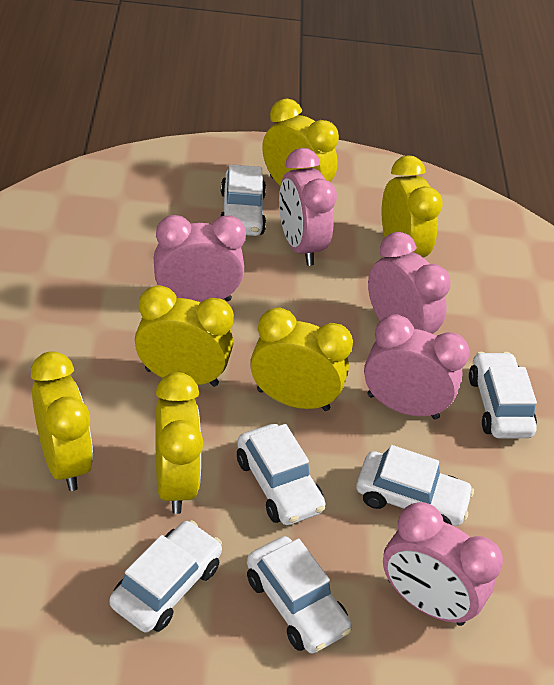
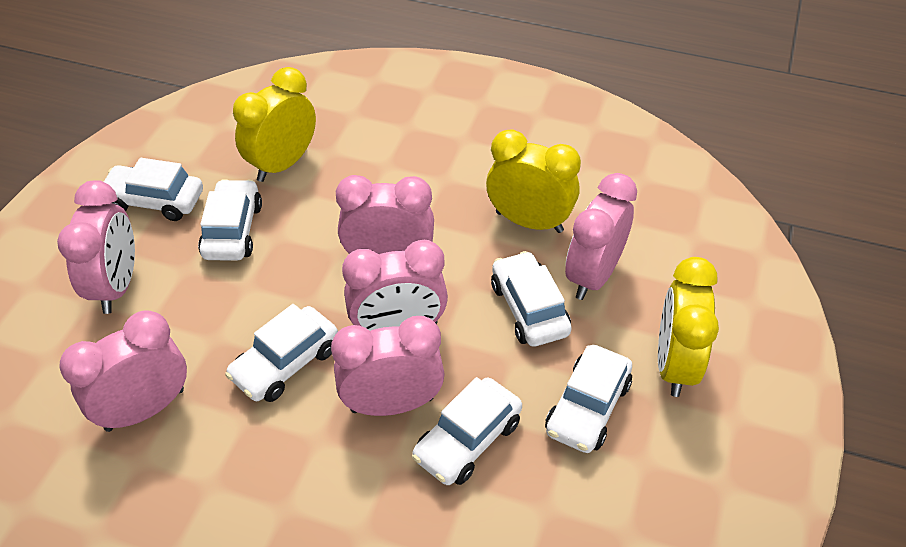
pink clock: [154,215,246,302] [279,148,337,266] [364,314,470,420] [368,232,451,334] [383,502,503,626] = 5 -> [57,180,135,314] [59,310,187,432] [331,316,445,416] [336,175,434,254] [342,240,448,331] [565,173,637,300] = 6
yellow clock: [31,351,93,491] [135,285,234,387] [155,372,203,514] [251,308,353,411] [262,98,339,186] [382,155,443,258] = 6 -> [233,67,316,182] [486,129,581,233] [658,257,719,397] = 3

